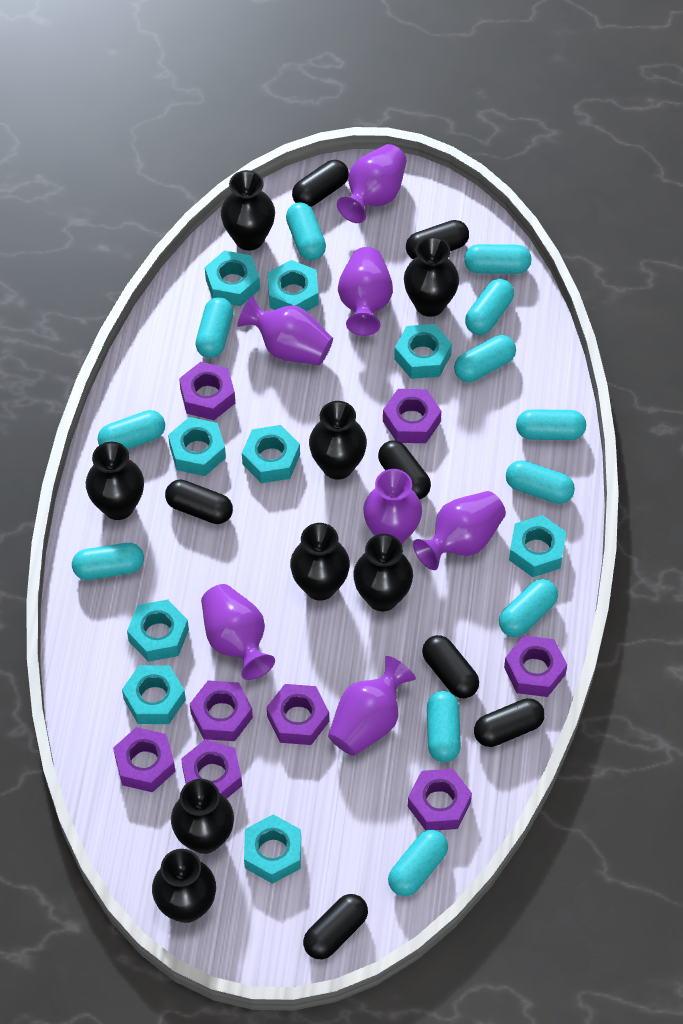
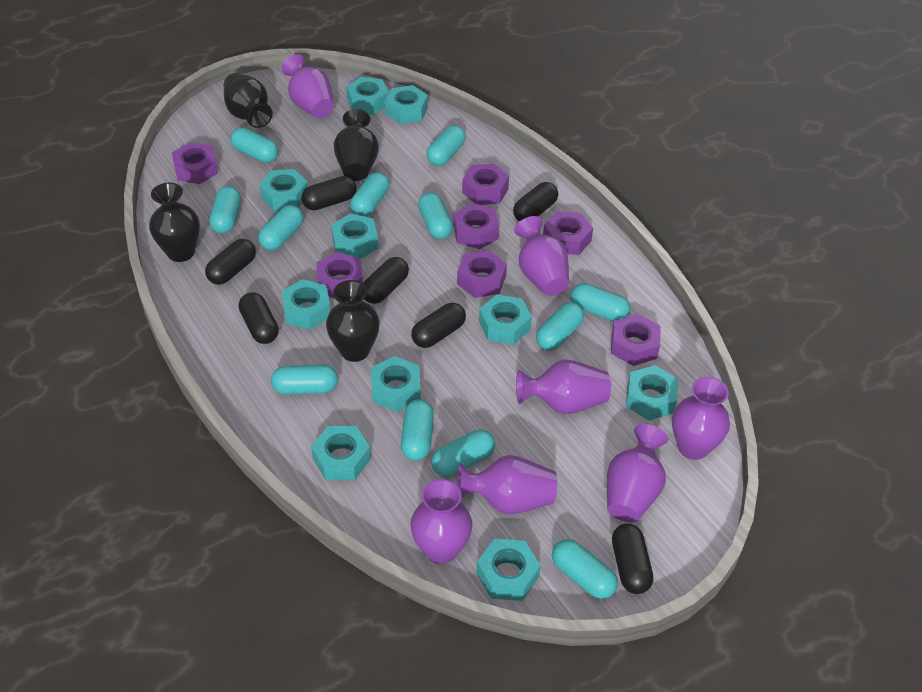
black vase: [86,442,144,520] [152,849,216,923] [171,779,234,854] [221,170,275,251] [290,523,350,601] [309,401,367,480] [353,534,413,611] [404,237,459,317] = 8 -> [149,183,200,262] [224,73,273,128] [326,280,380,362] [334,109,379,181] = 4
purple nut: [113,727,175,792] [179,362,235,420] [181,739,242,799] [190,680,253,741] [267,684,329,745] [383,389,441,443] [408,769,472,831] [504,636,567,697] = 8 -> [172,142,218,184] [316,252,363,299] [453,203,499,249] [457,250,507,298] [462,164,509,205] [543,211,593,255] [611,314,661,366] = 7
turquoise nut: [122,665,186,724] [127,600,189,662] [168,417,226,476] [205,250,260,306] [242,425,300,483] [244,814,301,884] [268,260,319,311] [394,324,452,379] [509,515,566,577] = 9 -> [259,169,308,211] [281,279,331,330] [311,426,371,480] [331,213,378,259] [346,77,389,115] [371,356,421,412] [385,85,428,124] [476,539,541,601] [479,294,532,345] [626,365,679,421] = 10

